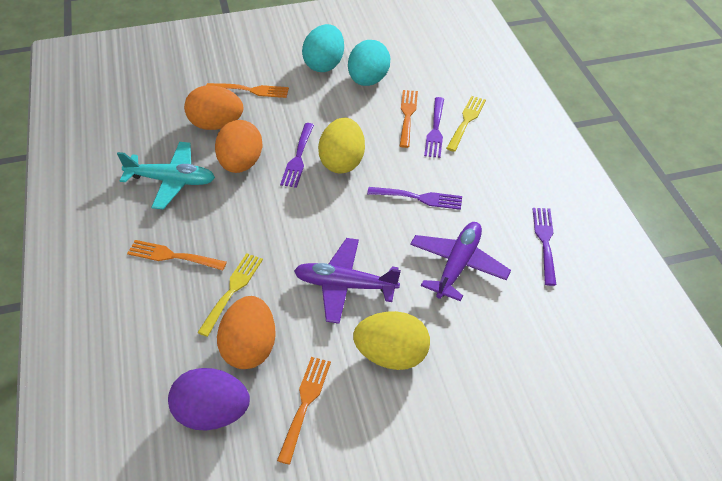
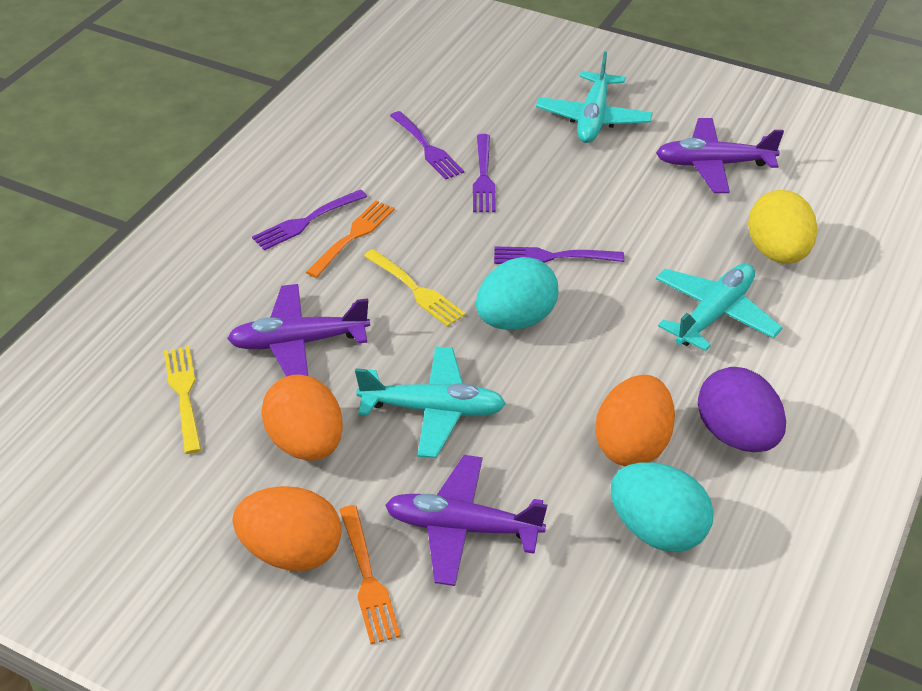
orange fork: [127,240,227,271] [206,83,289,98] [277,357,331,464] [400,90,418,148] = 4 -> [306,200,395,278] [340,505,401,644] = 2
purple plane: [294,238,401,323] [410,222,511,301] = 2 -> [227,284,370,376] [385,455,547,586] [656,118,784,193] = 3
turquoise plane: [117,142,215,209] = 1 -> [355,346,506,458] [536,52,653,143] [656,263,783,351] = 3
yellow egg: [318,118,365,173] [353,311,430,370] = 2 -> [748,190,817,264] = 1

